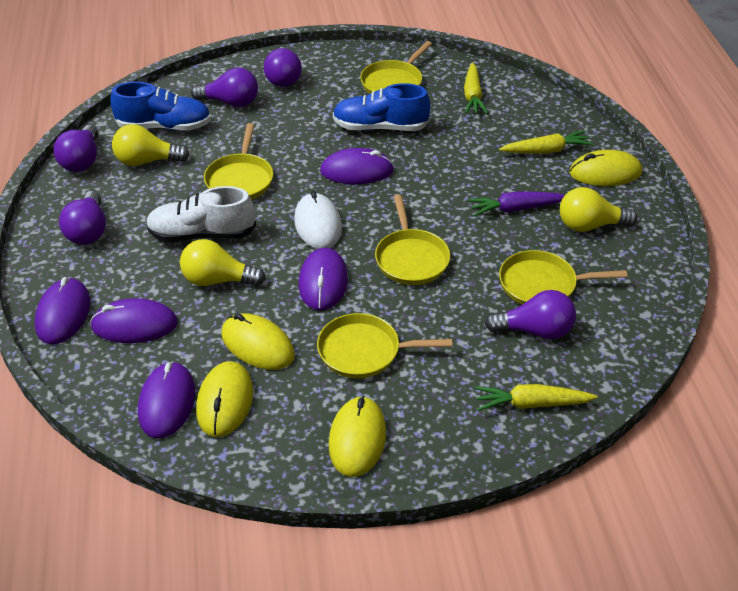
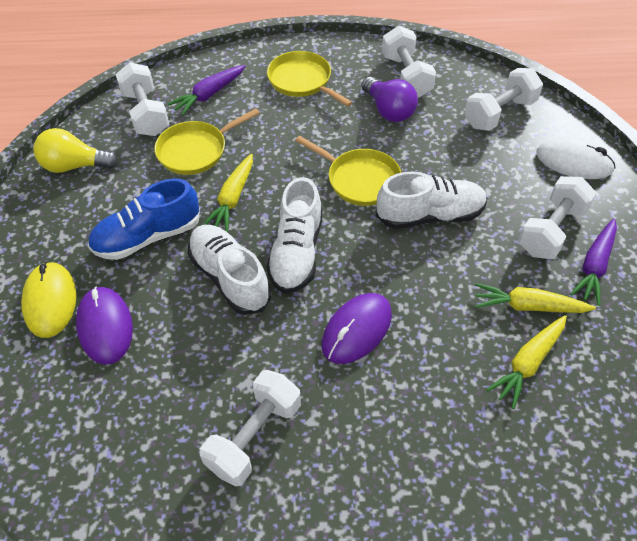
blue shoe: [110,82,211,131] [333,83,431,131] = 2 -> [88,178,200,260] = 1
purple carrot: [468,191,565,216] = 1 -> [168,65,245,116] [570,218,617,306] = 2
purple light bulb: [54,125,98,172] [59,191,106,245] [191,67,258,107] [264,47,302,87] [485,290,576,339] = 5 -> [361,77,418,122] = 1
purple mouse: [35,277,90,344] [90,298,178,343] [138,361,195,439] [299,248,348,311] [320,148,394,184] = 5 -> [76,287,133,365] [322,293,392,364] = 2
white dumbbell: none = 0 -> [115,62,169,136] [200,370,301,487] [382,26,436,98] [465,68,543,131] [518,176,596,259] = 5
white shoe: [146,186,256,242] = 1 -> [188,225,271,315] [266,177,323,294] [376,172,487,229] = 3
yellow light bulb: [112,124,189,166] [180,239,265,286] [560,187,637,232] = 3 -> [33,128,118,173] = 1
yellow mouse: [196,361,253,437] [221,313,295,370] [328,396,386,477] [570,150,642,186] = 4 -> [21,261,77,338] = 1
yellow pan: [204,123,273,200] [317,313,452,378] [360,41,432,94] [375,195,450,285] [499,250,627,305] = 5 -> [154,108,260,175] [267,51,353,107] [295,136,401,206] = 3

